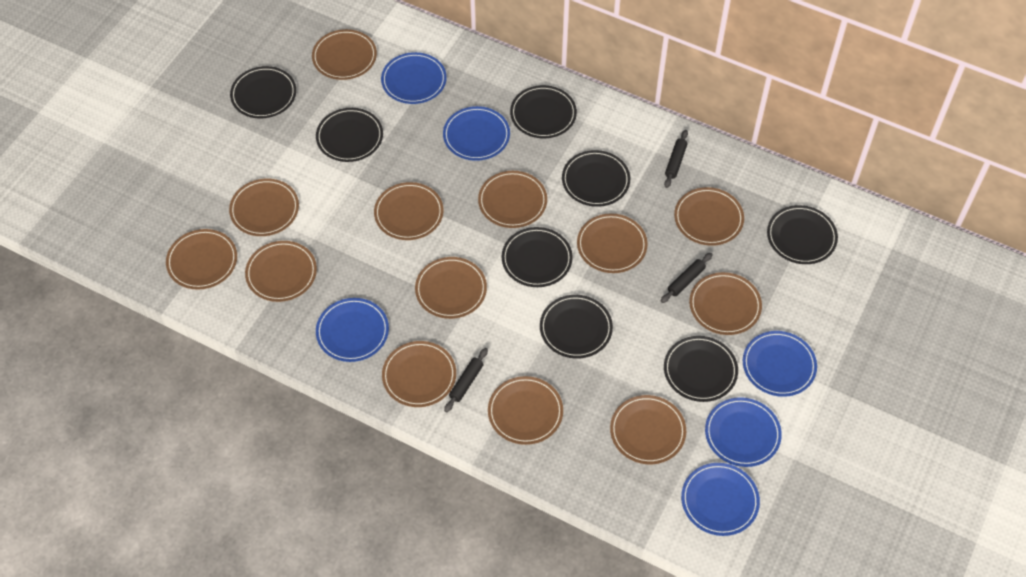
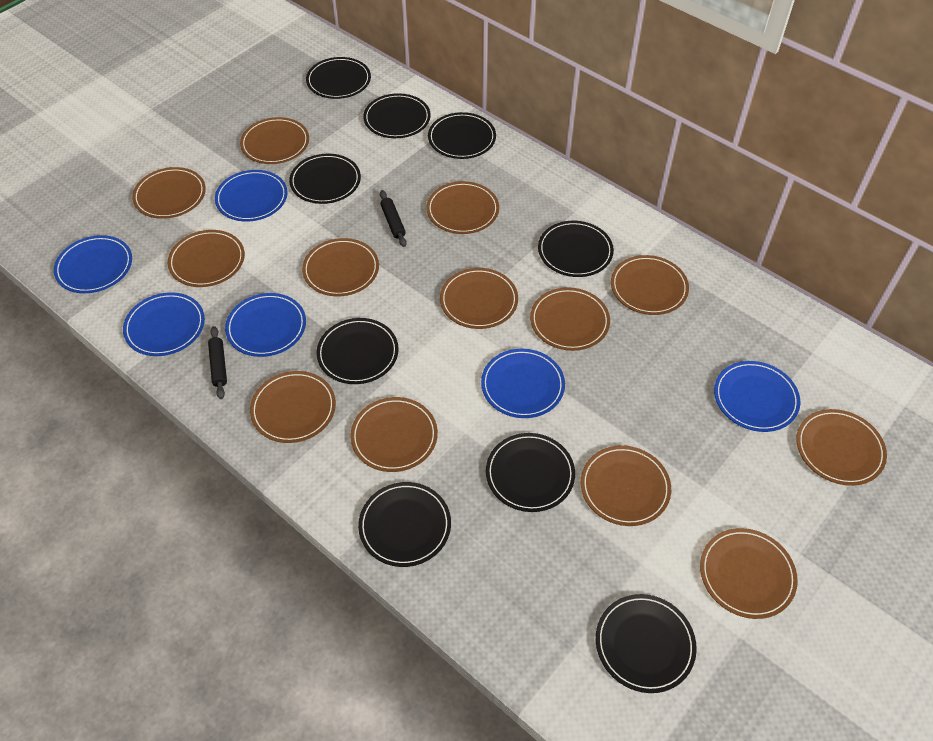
black plate: [230,66,296,119] [316,108,383,162] [502,227,573,287] [510,85,577,138] [540,295,613,359] [562,150,630,207] [664,336,738,402] [767,205,838,264] = 8 -> [289,153,361,204] [306,57,371,99] [316,318,399,384] [358,482,451,567] [363,93,431,138] [428,112,496,159] [486,433,575,512] [538,221,614,277] [596,594,697,693] = 9
black rolling pin: [444,348,488,412] [661,253,713,303] [664,130,688,188] = 3 -> [208,326,227,399] [380,190,407,247] = 2

